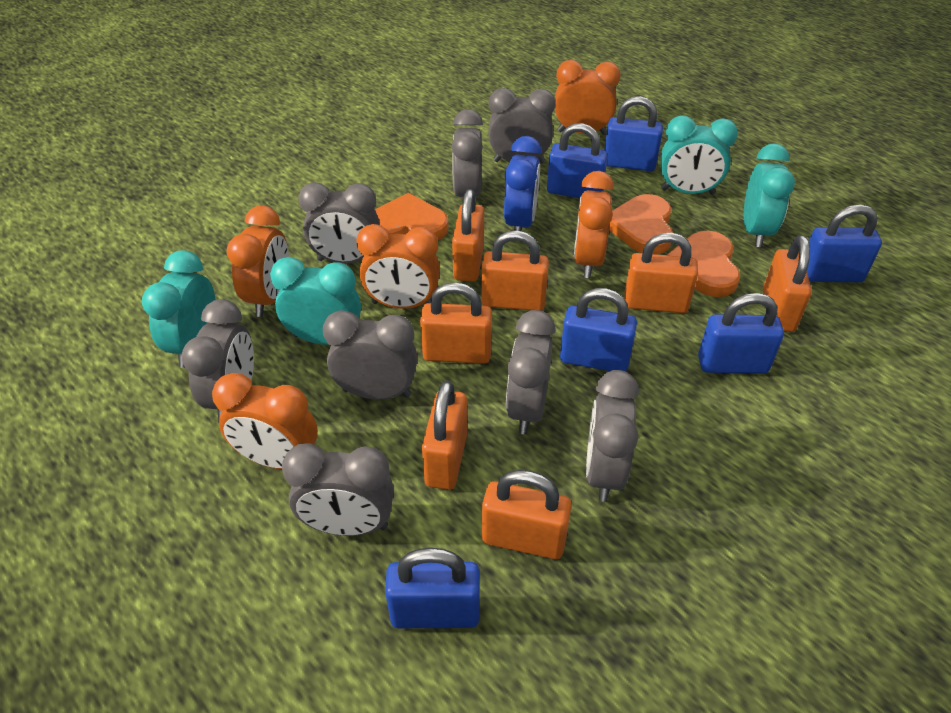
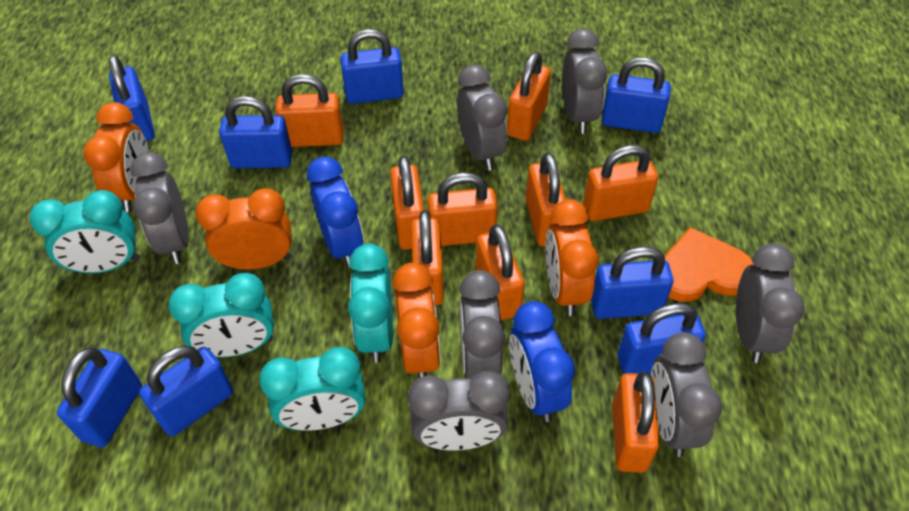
blue clock: [504,136,542,231] = 1 -> [307,156,364,268] [509,301,575,422] = 2
blue padlock: [385,548,480,628] [547,123,608,198] [560,288,637,371] [604,96,663,171] [698,293,784,373] [807,204,882,282] = 6 -> [57,348,142,447] [109,55,155,141] [139,346,233,436] [219,96,292,168] [340,29,404,104] [591,246,673,319] [602,57,671,133] [617,303,706,374] = 8
grey clock: [182,300,254,422] [282,443,394,536] [299,182,380,264] [323,310,417,400] [452,109,483,197] [488,88,555,163] [506,310,555,434] [586,370,639,502] = 8 -> [130,152,189,264] [408,371,510,451] [457,64,507,171] [459,270,505,379] [562,28,607,134] [651,332,722,457] [736,243,805,363] = 7
orange clock: [212,373,318,469] [227,205,289,317] [356,224,440,309] [555,60,621,135] [574,171,614,278] = 5 -> [83,102,149,212] [195,188,292,270] [392,263,441,379] [546,199,599,316] = 4
orange heart: [375,193,448,240] [609,194,673,255] [667,231,740,297] = 3 -> [665,227,754,302] = 1
orange padlock: [420,282,492,364] [422,381,467,490] [452,189,484,282] [481,231,549,311] [482,470,572,559] [624,232,698,313] [763,235,812,332] = 7 -> [275,74,344,147] [390,156,424,250] [411,210,444,305] [427,172,498,246] [476,224,525,321] [507,52,551,141] [526,153,566,247] [583,145,658,221] [612,371,660,473] = 9

